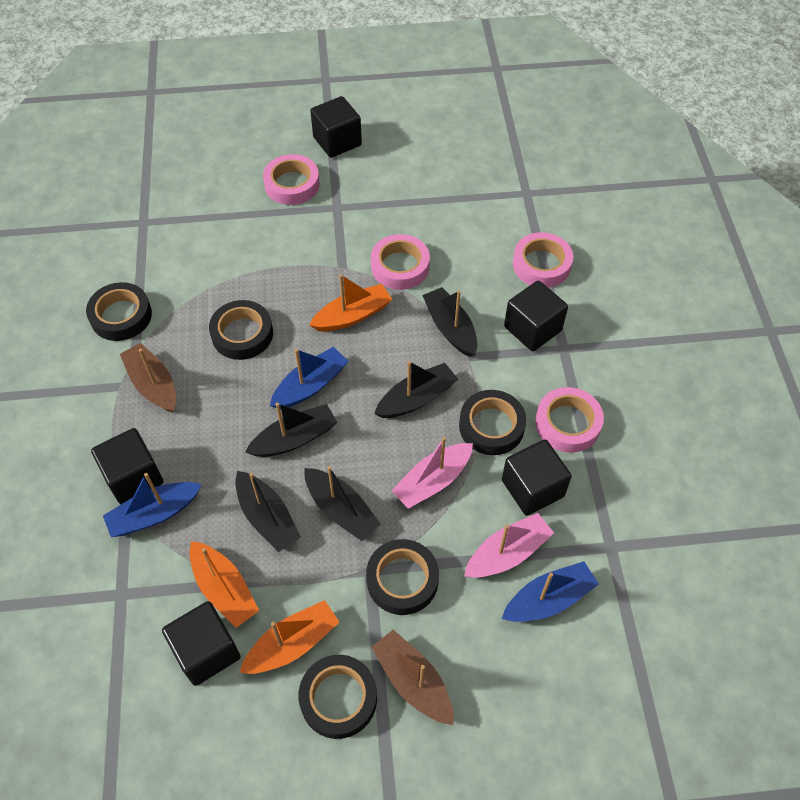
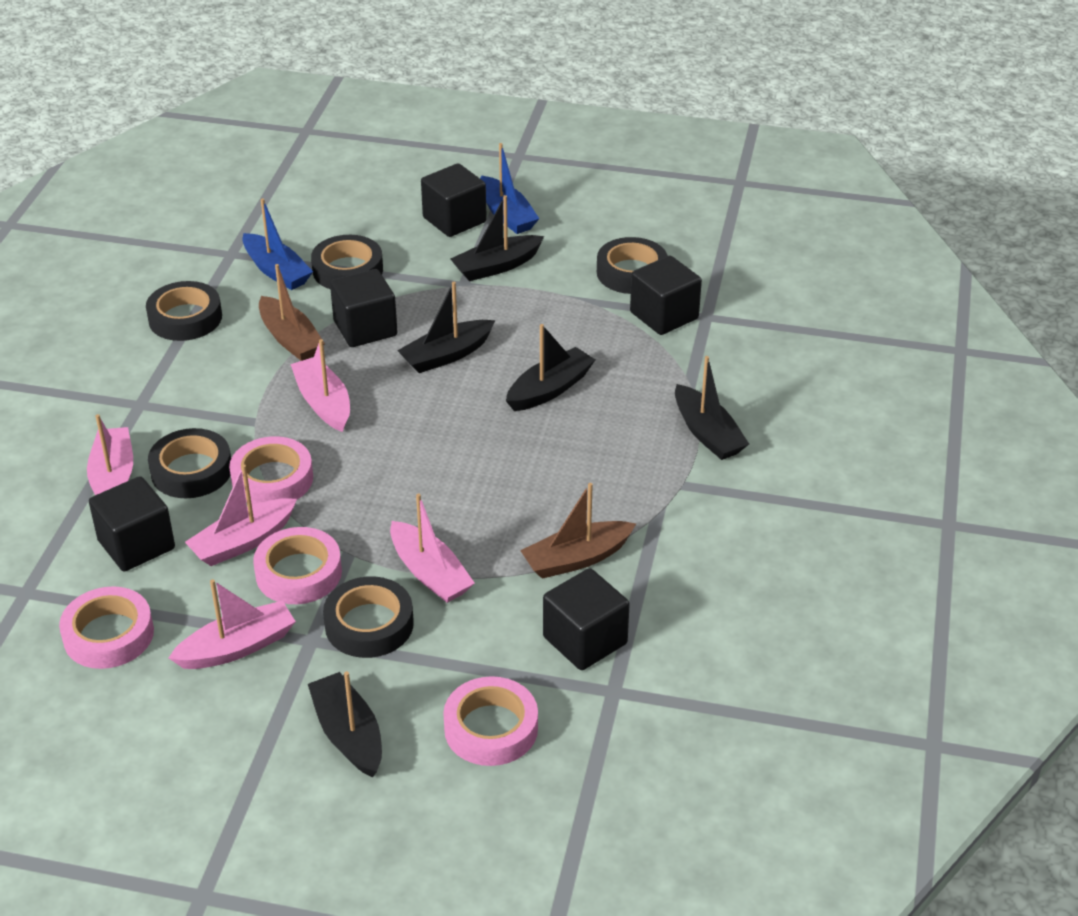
blue boat: [103,473,202,537] [270,347,349,409] [502,561,599,622] = 3 -> [242,198,313,290] [480,143,539,234] = 2
orange boat: [189,541,259,628] [239,600,339,674] [309,274,392,331] = 3 -> none = 0
pink boat: [391,437,473,509] [464,513,554,578] = 2 -> [87,414,133,495] [169,579,296,669] [185,464,297,566] [290,339,350,432] [390,493,475,603] = 5

